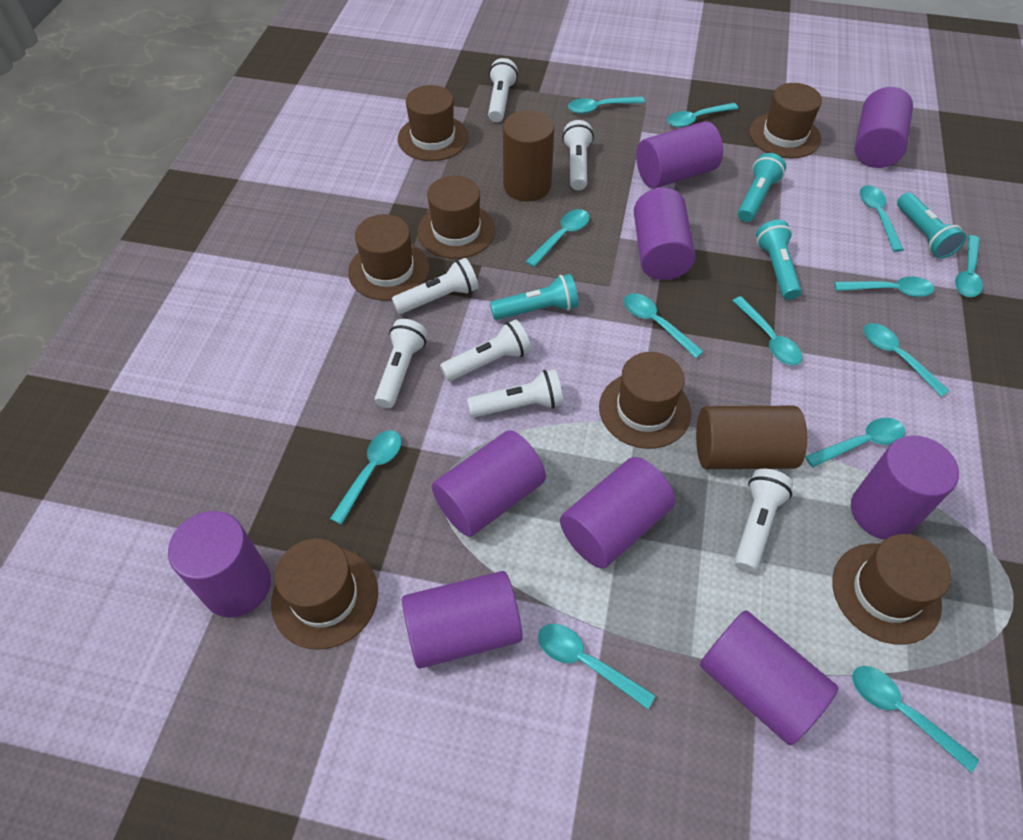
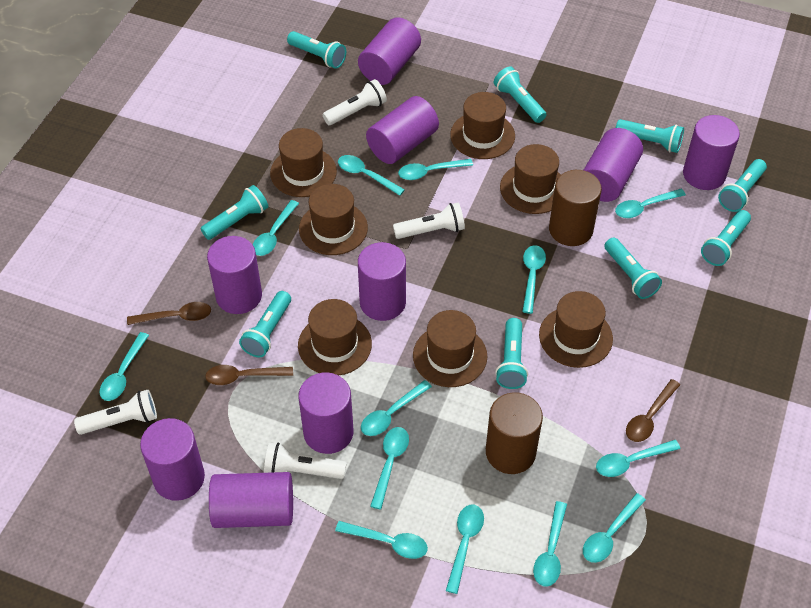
brown spoon: none = 0 -> [127,302,211,325] [205,365,293,385] [626,379,680,442] = 3
turquoise flashlight: [490,274,578,320] [738,153,786,222] [756,220,802,300] [897,192,966,258] = 4 -> [201,185,268,240] [239,291,291,357] [287,31,346,69] [494,67,547,123] [495,318,528,389] [604,237,662,299] [616,119,684,153] [701,210,751,266] [718,159,767,212] = 9
white flashlight: [374,319,427,408] [392,258,479,314] [440,319,531,381] [467,369,563,418] [488,58,518,122] [562,120,594,190] [734,469,793,573] = 7 -> [74,390,157,435] [264,443,347,479] [323,79,387,125] [393,203,465,239] = 4

